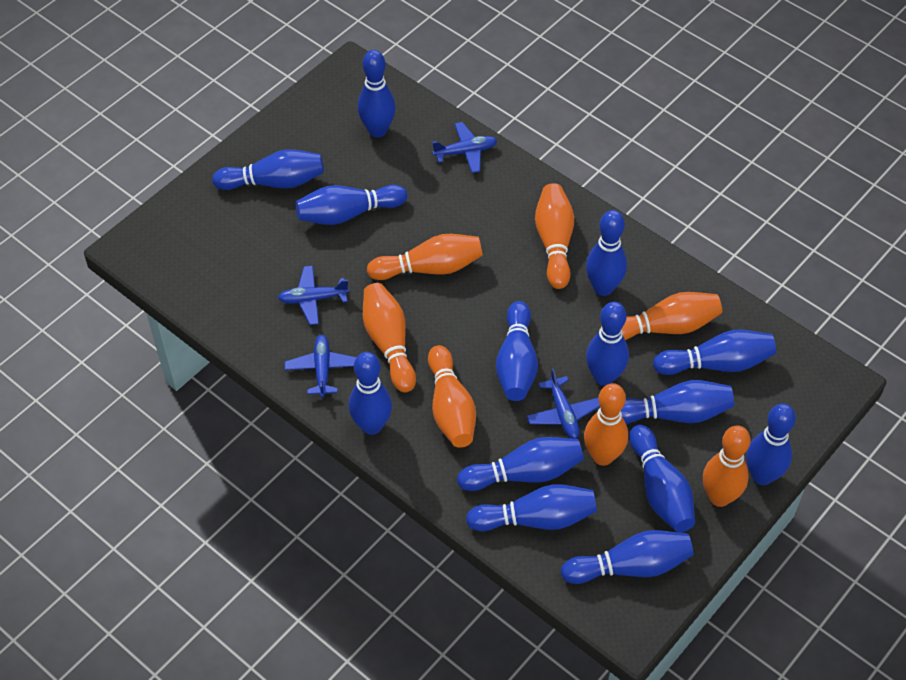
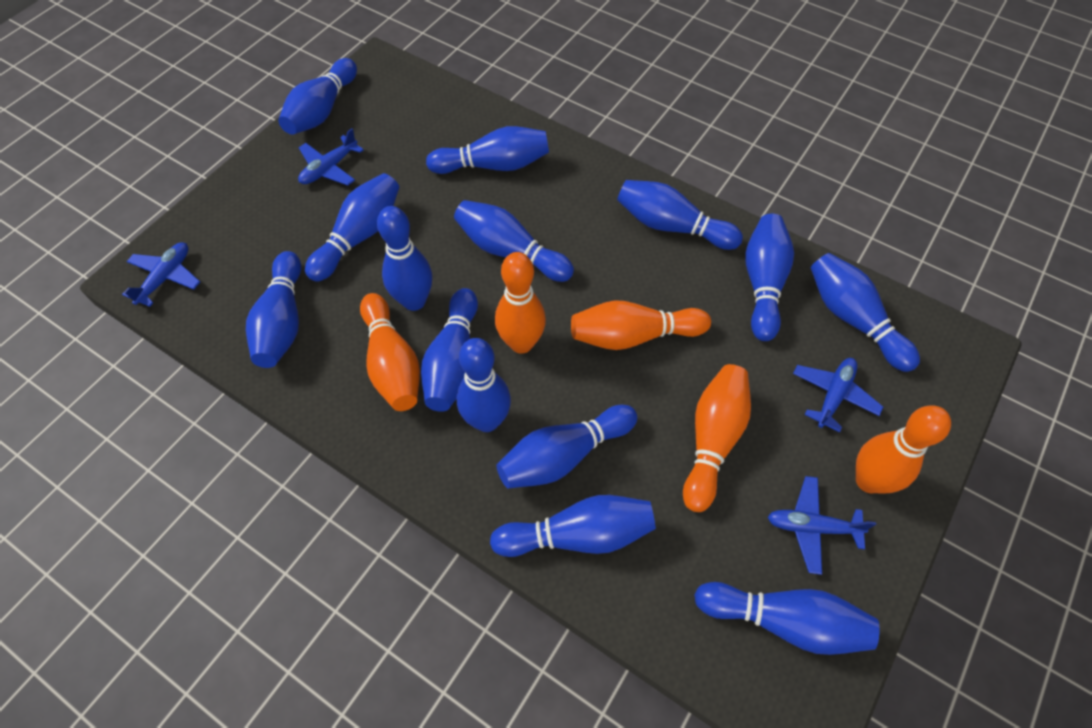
orange bowling pin: [363,283,416,393] [367,234,483,280] [428,345,476,448] [535,183,574,289] [584,383,628,466] [622,292,722,340] [703,425,751,507] = 7 -> [360,293,420,411] [495,252,546,354] [571,300,711,350] [683,364,751,512] [856,406,951,493] = 5

